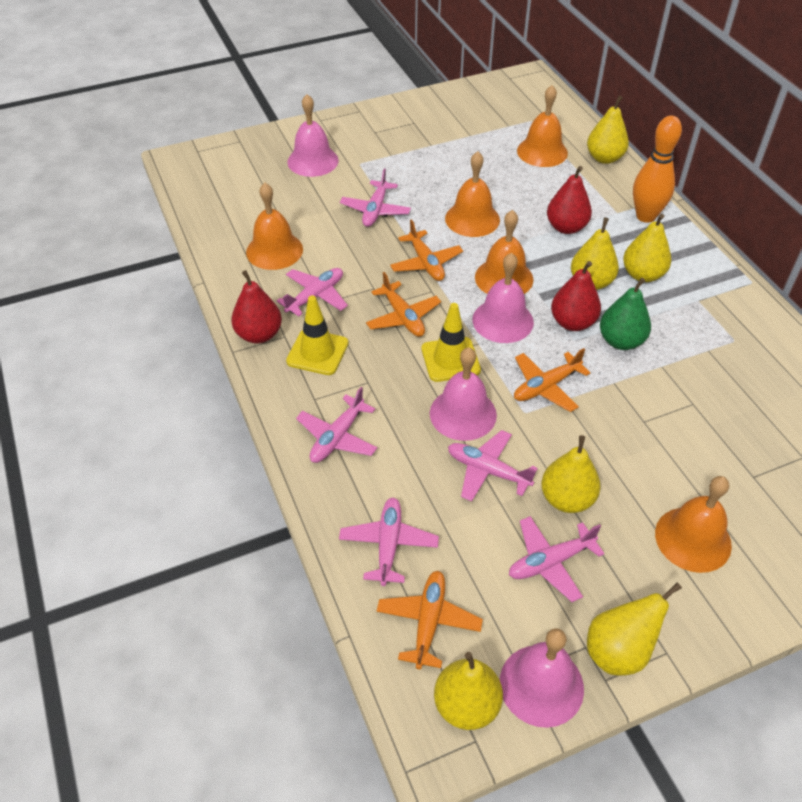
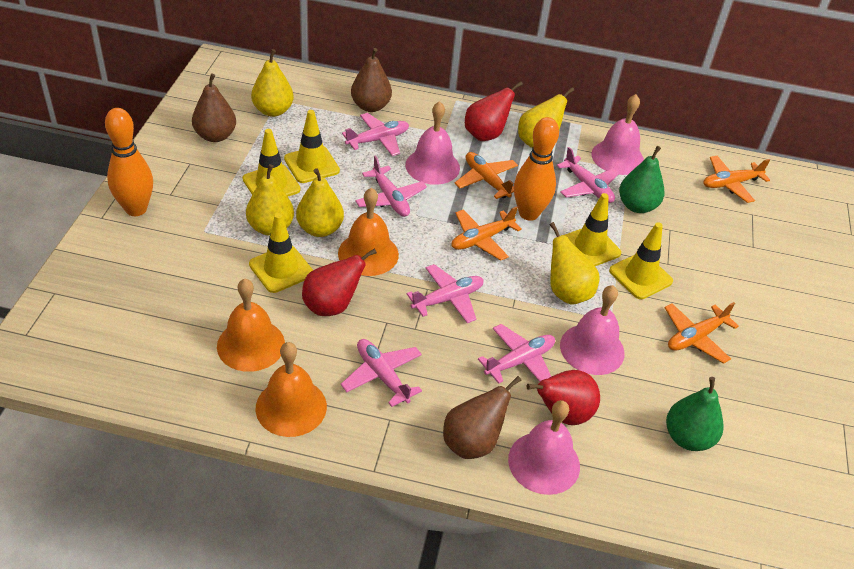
brown pear: none = 0 -> [192,73,236,142] [351,48,392,112] [443,376,521,459] = 3
green pear: [600,278,651,350] = 1 -> [619,146,665,213] [666,377,724,451] = 2
orange bell: [246,183,303,270] [445,151,500,237] [475,210,533,294] [517,85,568,167] [655,476,732,573] = 5 -> [217,279,285,372] [256,342,327,437] [338,188,399,276] = 3
orange bowling pin: [633,115,682,223] = 1 -> [105,108,153,216] [514,117,559,221] = 2
yellow pear: [434,652,503,730] [541,435,601,513] [571,217,619,290] [587,95,629,164] [587,583,682,676] [623,214,671,282] = 6 -> [246,164,294,236] [251,49,294,117] [296,168,344,237] [518,87,574,148] [550,222,599,305] = 5
yellow traffic cone: [286,295,348,375] [422,303,481,382] = 2 -> [243,129,301,196] [249,213,313,293] [284,110,340,183] [565,193,621,266] [609,222,673,299] = 5

